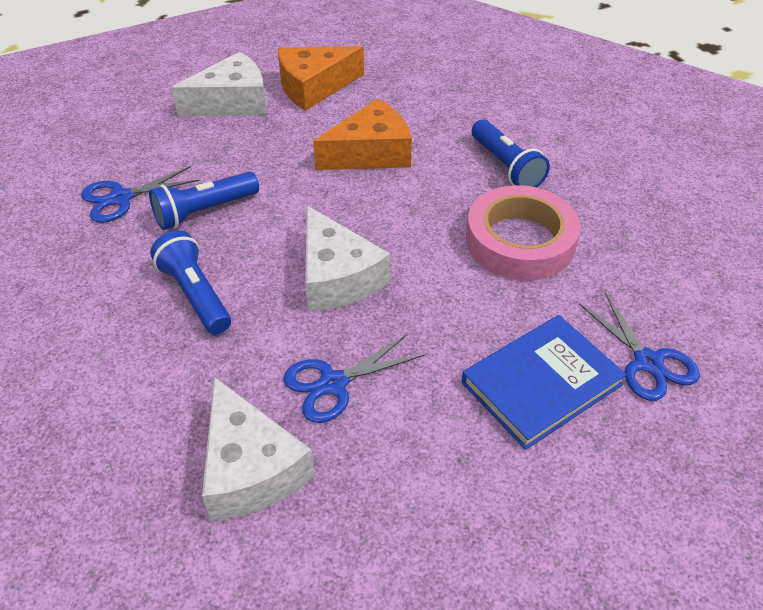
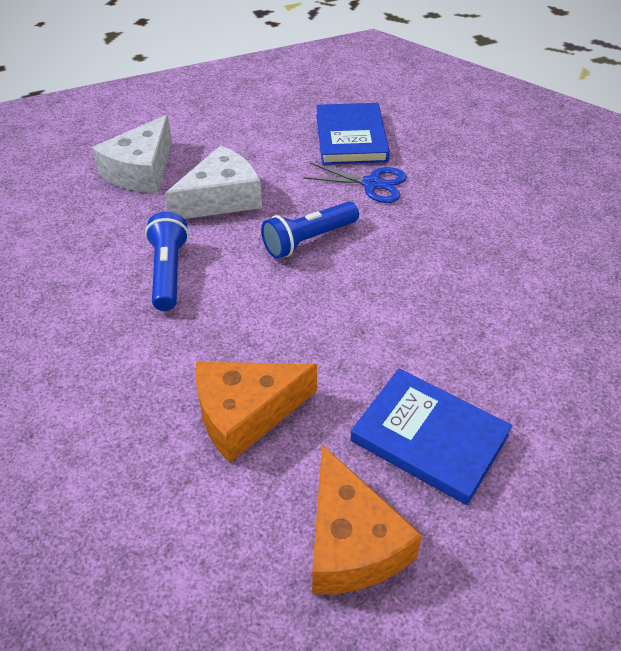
blue book: [461,315,627,450] = 1 -> [316,103,390,165] [351,369,512,505] = 2
blue flashlight: [149,172,259,230] [150,230,231,335] [472,120,550,187] = 3 -> [145,212,189,311] [261,201,359,259] = 2
blue scissors: [81,166,199,223] [283,334,425,423] [579,292,700,401] = 3 -> [303,163,407,203] = 1
pink tape: [466,185,581,281] = 1 -> none = 0
white cheese: [171,52,266,116] [202,377,315,521] [305,206,390,312] = 3 -> [92,115,172,193] [165,145,262,219] = 2

